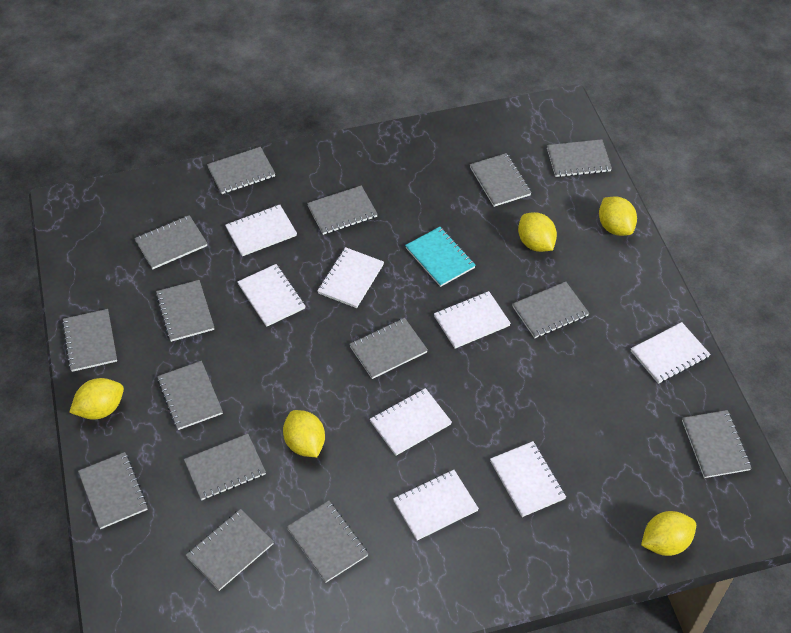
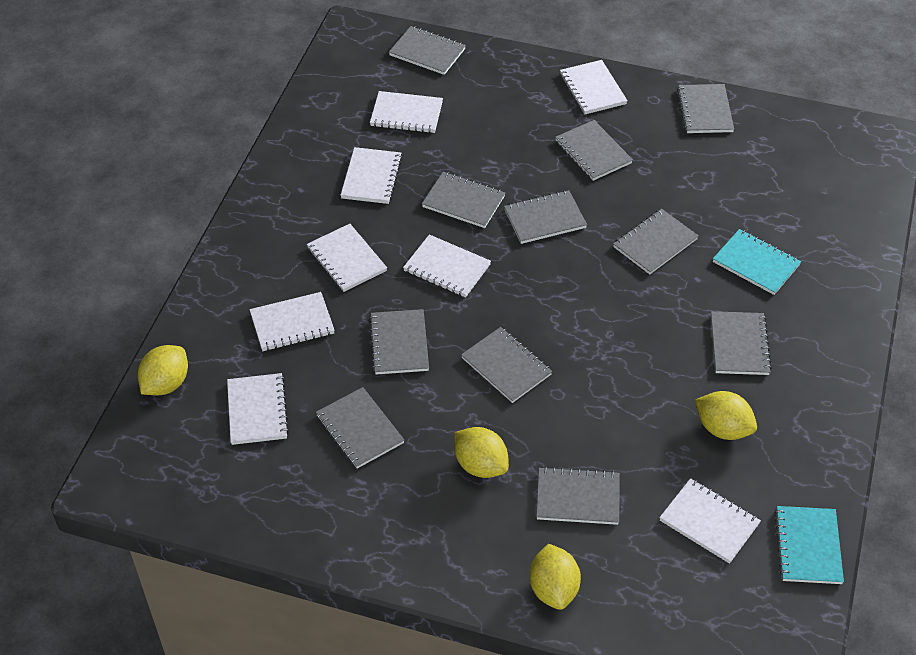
grey notebook: [62,309,117,372] [78,452,148,529] [134,215,208,269] [156,280,214,342] [157,361,223,430] [184,434,266,500] [186,509,274,591] [207,147,275,194] [287,501,368,583] [307,185,378,235] [349,318,428,379] [470,153,532,207] [512,282,589,338] [547,139,612,177] [682,410,752,478] = 15 -> [316,387,404,469] [369,309,429,374] [389,26,466,75] [422,172,505,228] [461,327,552,403] [504,190,587,244] [536,467,620,525] [555,120,633,181] [613,209,699,274] [677,84,734,133] [711,311,772,375] = 11
turquoise notebook: [405,227,476,287] = 1 -> [713,229,801,295] [775,506,844,584] = 2
yellow lemon: [69,378,124,420] [283,410,325,457] [518,212,557,252] [599,197,637,236] [641,511,696,556] = 5 -> [138,345,188,395] [454,427,509,478] [529,544,581,610] [695,391,757,440] = 4

